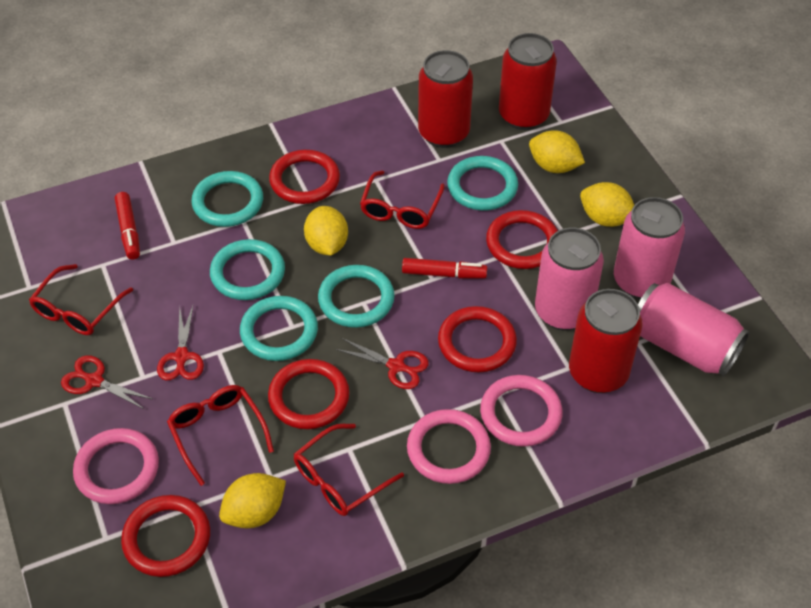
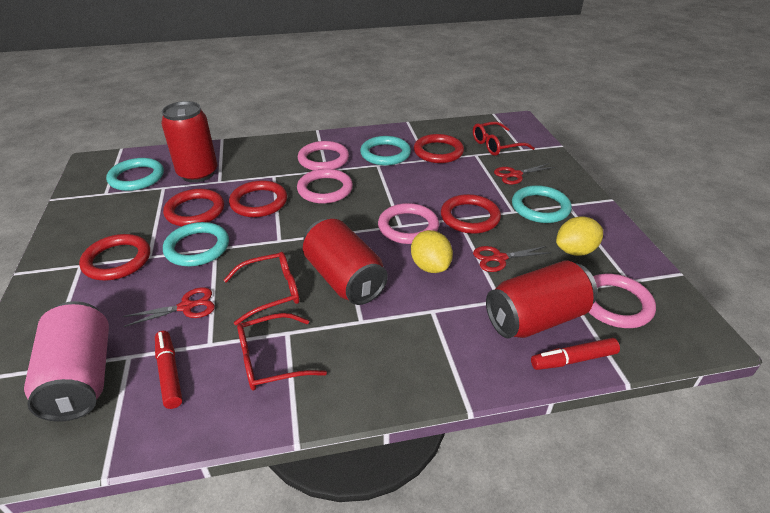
pink can: [535,228,604,330] [614,197,685,299] [638,283,749,377] = 3 -> [24,301,109,421] = 1
pink ring: [73,428,159,504] [407,409,491,484] [480,375,563,447] = 3 -> [297,169,353,204] [298,141,349,171] [378,203,439,244] [589,274,656,328] = 4
red glasses: [29,264,133,335] [167,385,274,486] [294,424,404,516] [360,171,445,229] = 4 -> [224,252,300,325] [237,313,327,390] [473,121,535,156] = 3
turquoise ring: [191,171,263,227] [210,239,285,300] [240,296,318,361] [318,265,395,328] [447,156,518,211] = 5 -> [106,158,164,191] [163,222,229,266] [360,136,411,165] [512,185,572,223] = 4
yellow lemon: [219,473,286,528] [304,206,348,256] [529,131,585,173] [580,182,634,227] = 4 -> [411,230,453,273] [556,216,603,256] = 2

